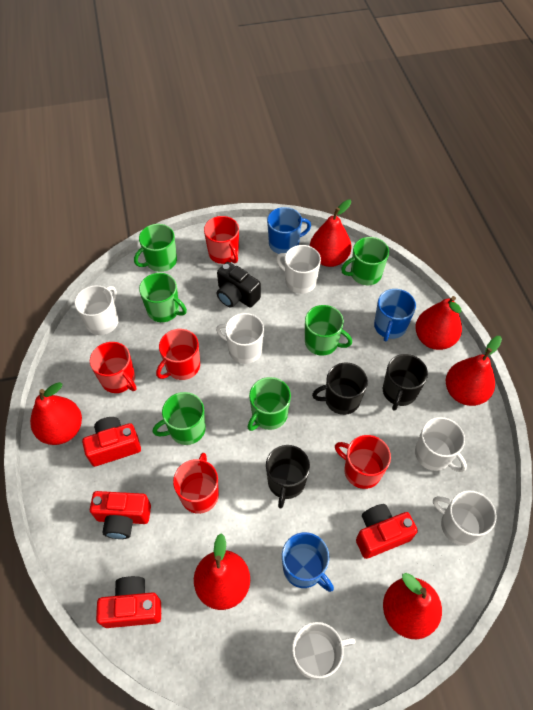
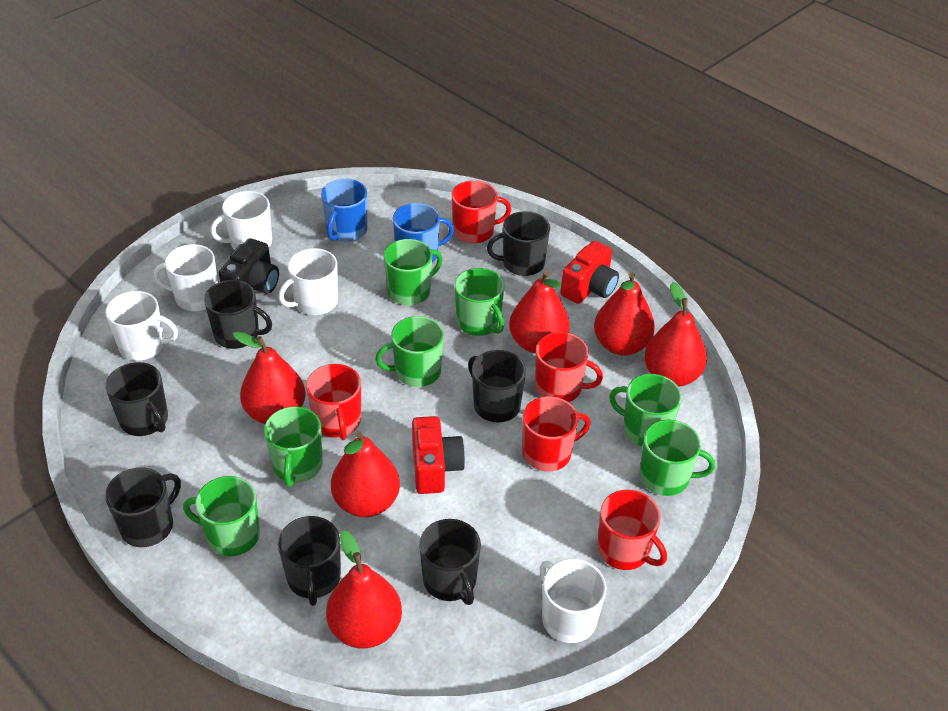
black mug: [266,445,310,509] [312,362,368,415] [383,354,428,411] = 3 -> [105,362,168,436] [105,467,181,547] [204,280,272,349] [278,516,341,606] [419,519,481,605] [468,350,526,422] [487,211,550,276] = 7
blue mug: [267,207,311,254] [282,532,334,592] [374,289,416,342] = 3 -> [321,179,367,242] [393,203,454,262] = 2
green mug: [134,224,177,272] [139,273,187,322] [153,392,206,445] [248,377,291,431] [305,305,352,356] [341,237,389,285] = 6 -> [183,476,260,556] [264,406,323,487] [375,316,444,387] [384,239,443,305] [455,268,505,336] [609,374,682,447] [640,419,715,496] = 7
red camera: [82,417,141,467] [90,491,151,539] [96,576,161,628] [356,504,418,559] = 4 -> [412,416,465,494] [560,241,619,304] = 2
white mug: [75,285,119,335] [216,313,264,364] [276,245,321,294] [292,622,356,680] [415,417,467,472] [433,491,497,546] = 6 -> [105,291,178,361] [153,244,218,311] [210,191,272,250] [278,248,338,315] [540,559,606,643] = 5

